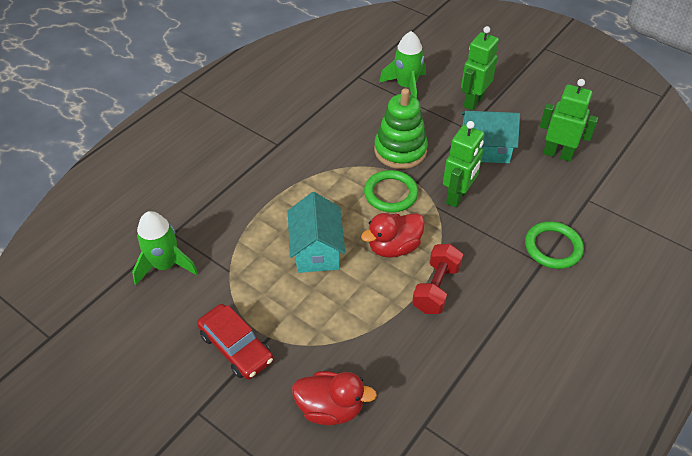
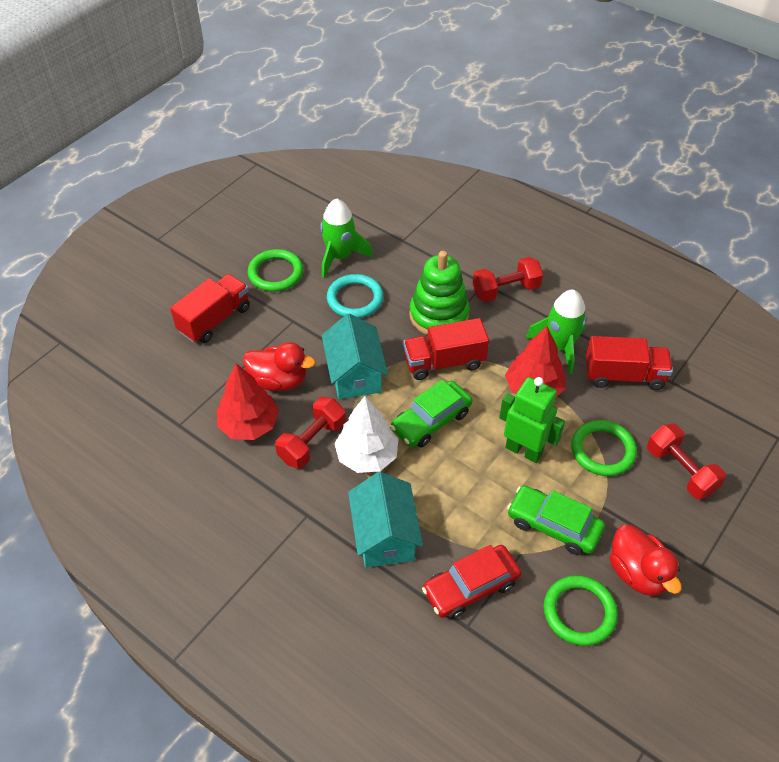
green car: none = 0 -> [390,380,473,448] [507,485,605,555] = 2
green ring: [364,170,418,212] [525,221,584,269] = 2 -> [248,249,303,292] [544,575,618,646] [571,420,637,476] = 3
green robot: [443,121,484,207] [461,26,499,110] [540,79,598,162] = 3 -> [499,377,565,463] = 1
red dumbbell: [412,244,463,314] = 1 -> [275,397,346,469] [472,257,543,302] [647,423,726,499] = 3
red tree: none = 0 -> [217,363,279,440] [505,326,566,397] = 2
red truck: none = 0 -> [170,274,250,343] [403,318,489,380] [585,336,673,390] = 3
turquoise ring: none = 0 -> [327,274,384,318] = 1
white tree: none = 0 -> [334,396,398,473] = 1

